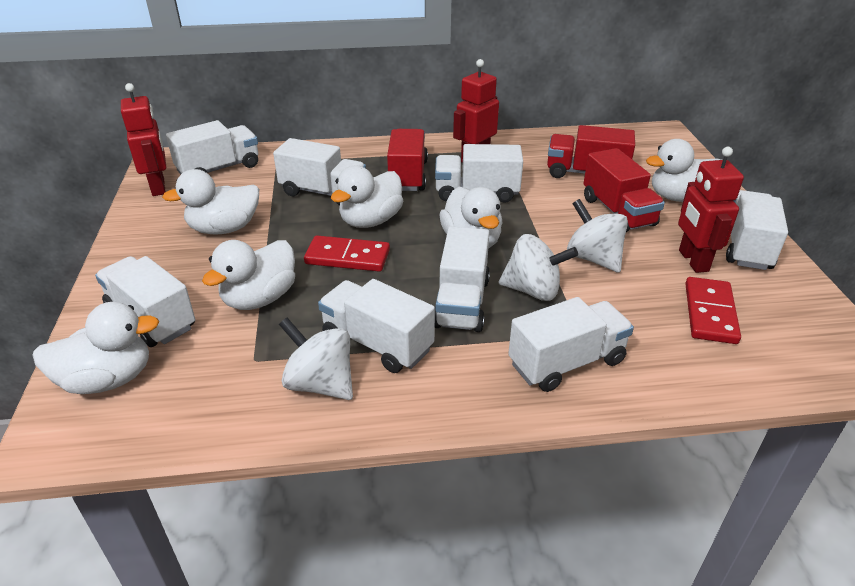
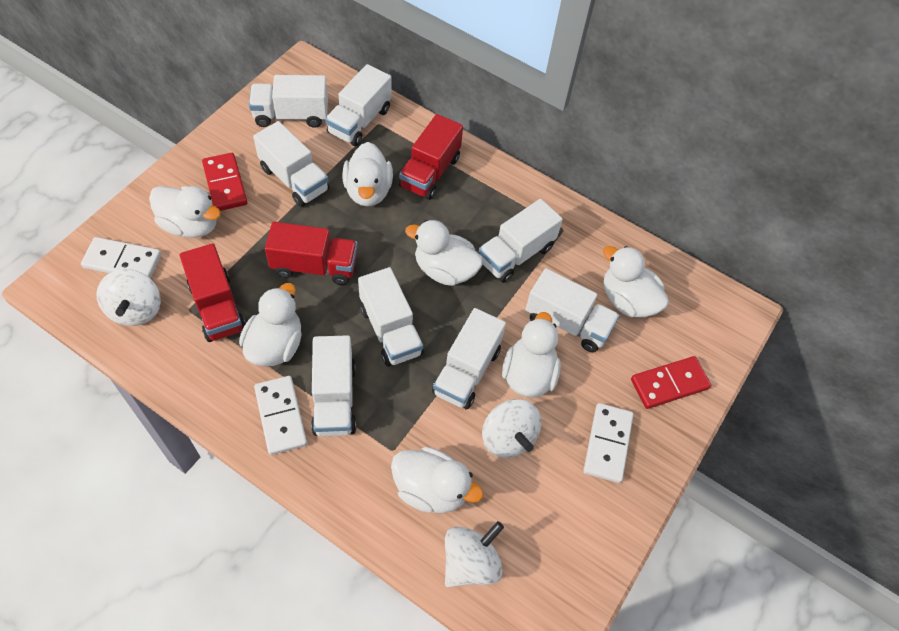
red robot: [121,83,166,196] [453,59,499,163] [678,147,744,273] = 3 -> none = 0
white domino: none = 0 -> [81,237,161,279] [254,376,307,455] [584,403,633,483] = 3
white duck: [32,302,159,394] [162,169,259,234] [202,240,295,310] [331,166,403,228] [440,187,503,249] [646,139,721,202] = 6 -> [149,186,221,238] [239,283,302,366] [342,142,393,206] [391,447,484,513] [405,220,483,286] [502,312,561,398] [603,246,669,317] = 7

